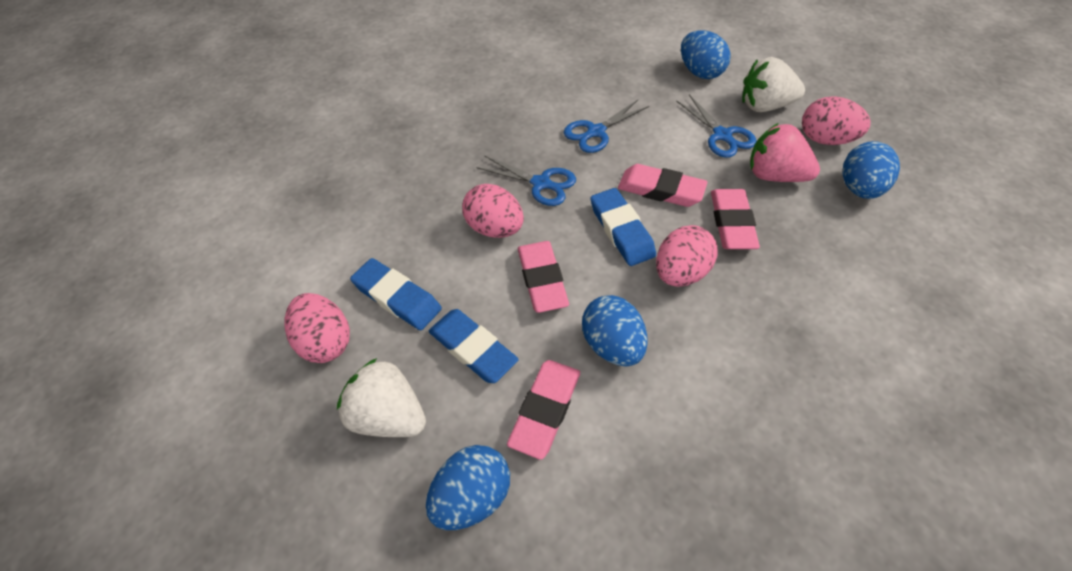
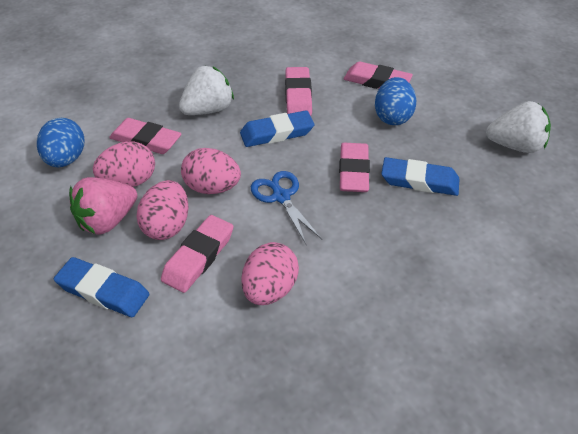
blue egg: [426,445,510,530] [582,295,648,366] [681,30,731,79] [842,141,900,199] = 4 -> [37,118,84,167] [375,77,416,125] = 2
blue scissors: [477,156,576,206] [564,100,649,153] [676,94,756,158] = 3 -> [251,171,322,244] = 1
pink eraser: [507,360,580,460] [518,241,569,313] [618,164,708,207] [711,189,760,249] = 4 -> [109,118,182,154] [161,215,234,293] [285,67,312,116] [339,143,370,192] [344,62,413,89] = 5

